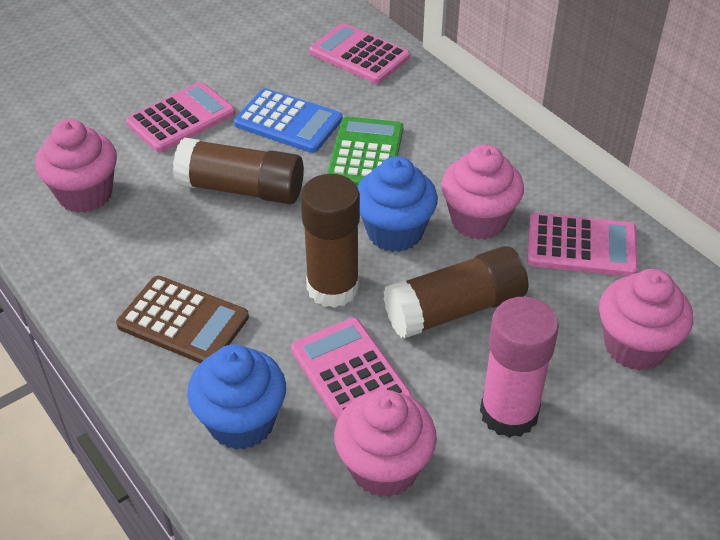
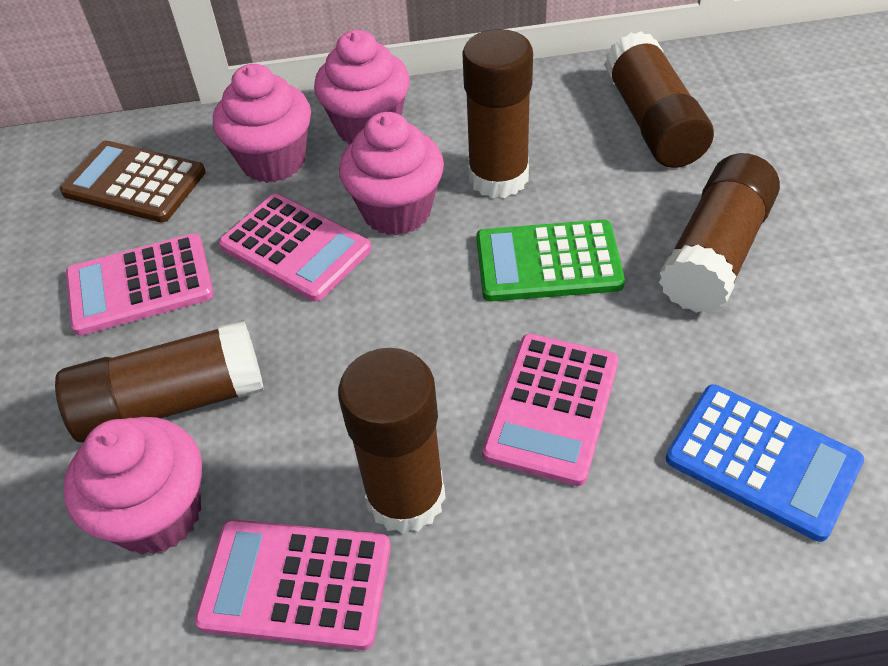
blue cupcake: [187,344,286,450] [357,156,438,252] = 2 -> none = 0
brown glue stick: [173,137,304,204] [301,174,360,308] [383,246,528,338] = 3 -> [55,320,264,443] [338,348,446,534] [462,29,533,198] [604,31,714,168] [659,153,780,313] = 5
pink glue stick: [480,297,559,438] = 1 -> none = 0

